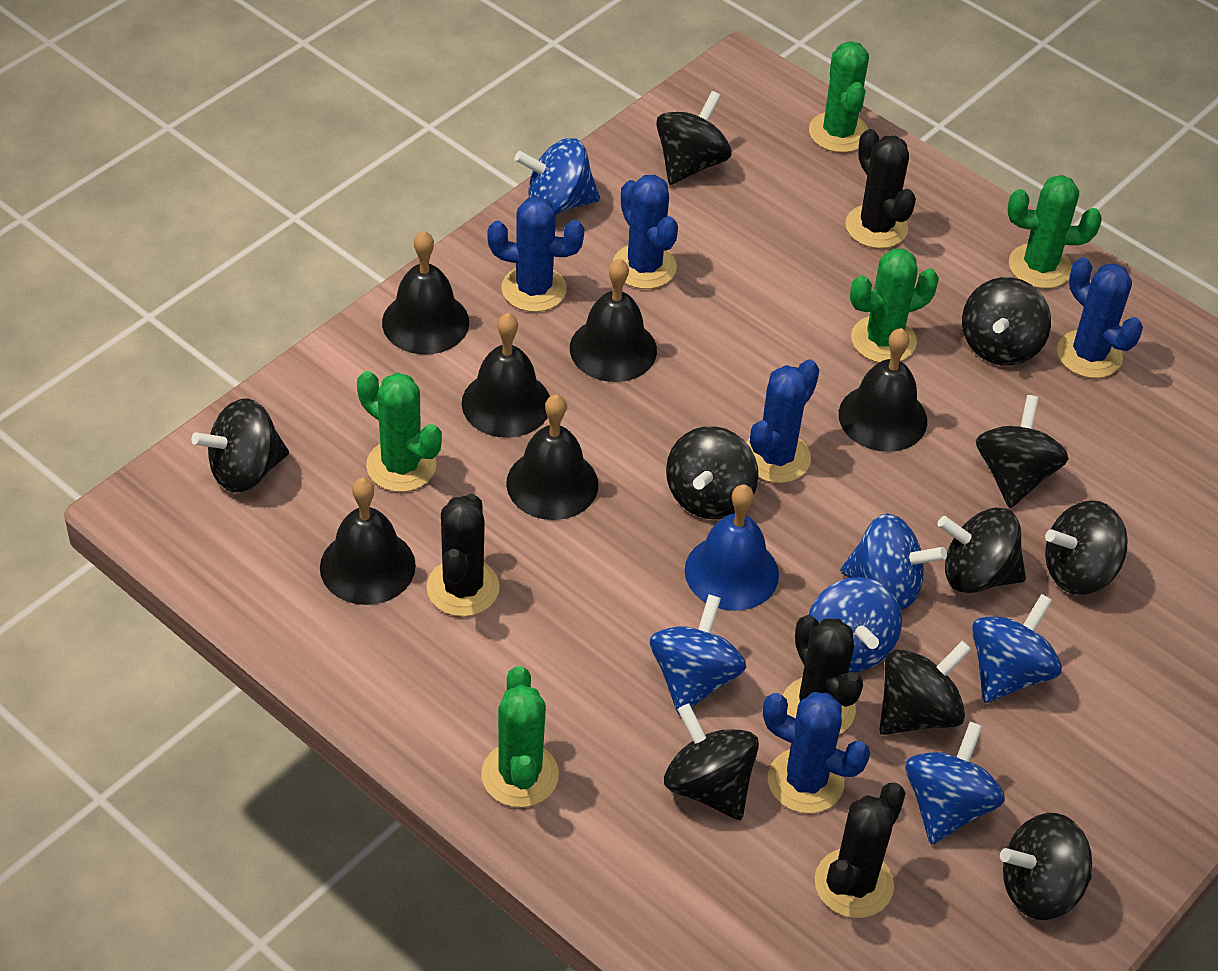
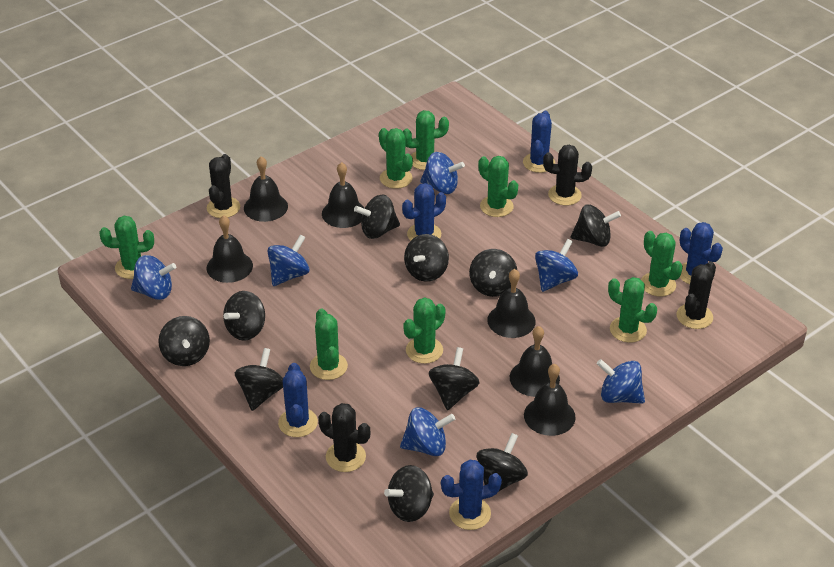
blue bell: [685,485,779,611] = 1 -> none = 0
green cactus: [357,371,442,492] [481,666,559,807] [809,41,869,153] [850,249,939,363] [1008,175,1102,289] = 5 -> [100,216,154,279] [310,308,348,380] [379,128,413,189] [403,110,449,170] [403,297,446,364] [478,156,518,217] [608,277,657,343] [641,231,683,297] = 8

